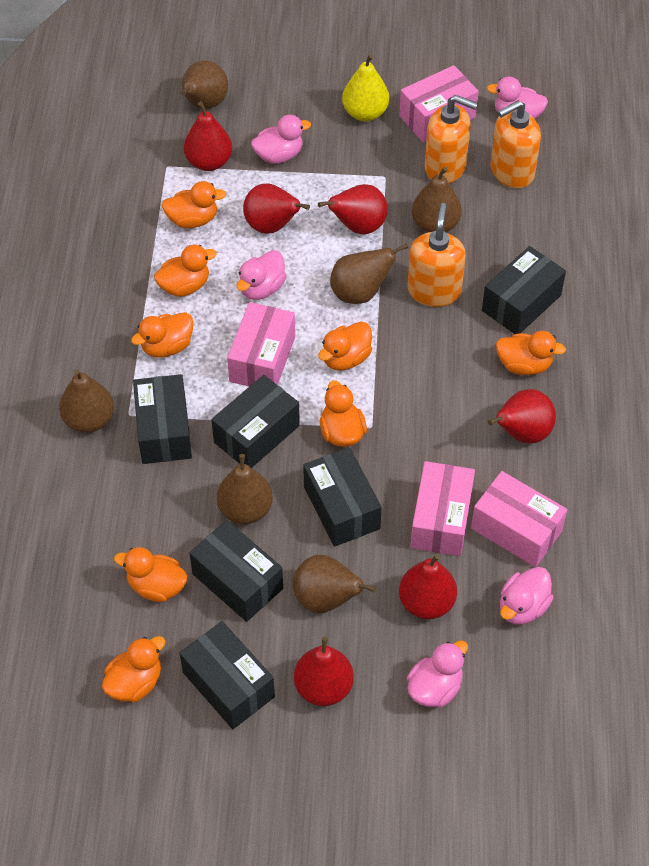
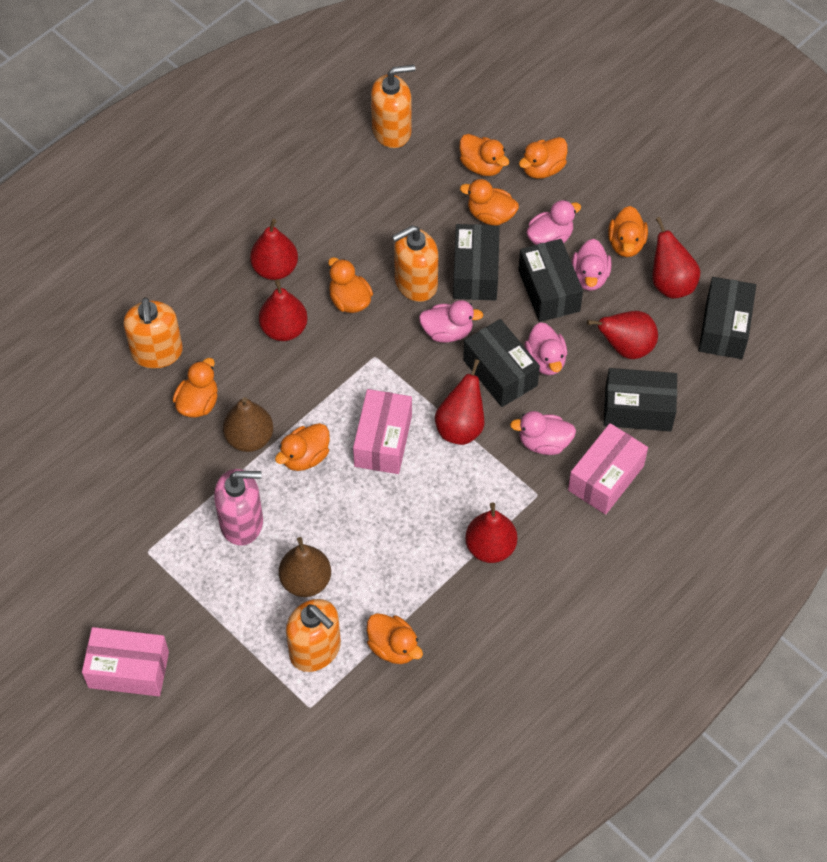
black box: [133,374,192,464] [180,621,275,729] [189,520,283,622] [211,375,300,468] [303,447,382,547] [482,246,566,334] = 6 -> [453,224,500,301] [463,319,540,407] [518,239,583,322] [604,368,677,432] [699,277,756,359] = 5
brown pear: [59,369,114,433] [181,61,228,109] [217,454,273,524] [293,555,376,613] [330,243,408,304] [412,167,462,233] = 6 -> [223,397,273,452] [279,537,331,597] = 2
orange soap dispenser: [408,203,466,307] [425,95,478,183] [490,100,541,188] = 3 -> [124,298,183,369] [286,599,341,672] [371,65,416,148] [392,225,438,302] = 4
pink box: [227,302,295,387] [399,65,479,142] [410,461,475,556] [471,471,567,567] = 4 -> [82,627,169,696] [353,389,412,474] [568,423,648,515] = 3
pink soap dispenser: none = 0 -> [214,469,263,546] = 1
yellow pear: [342,54,389,121] = 1 -> none = 0

